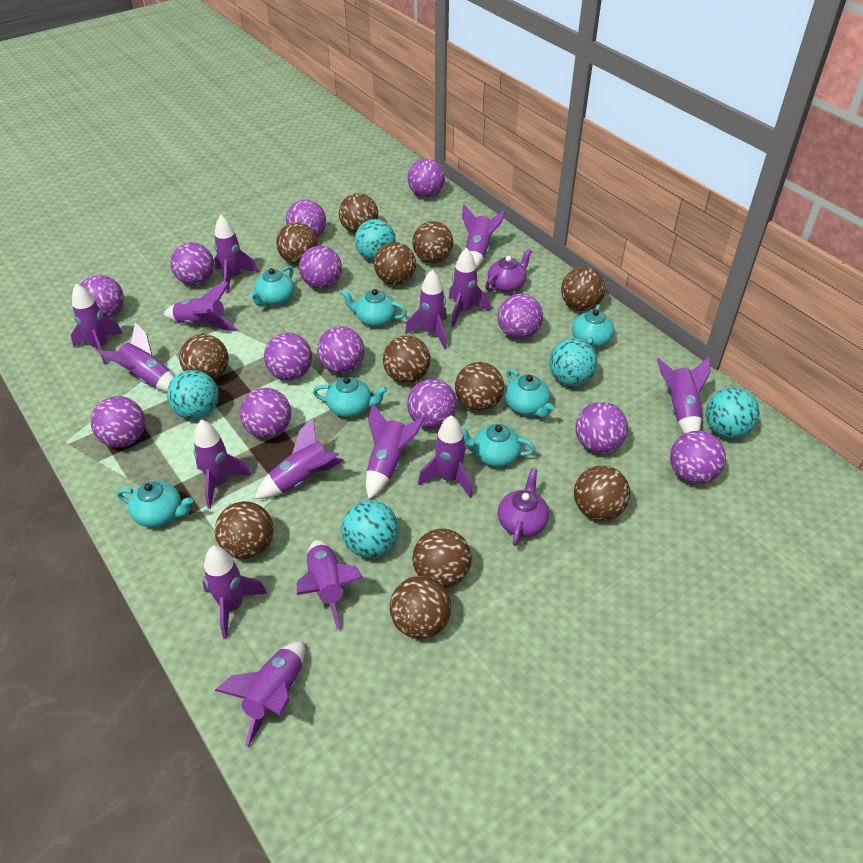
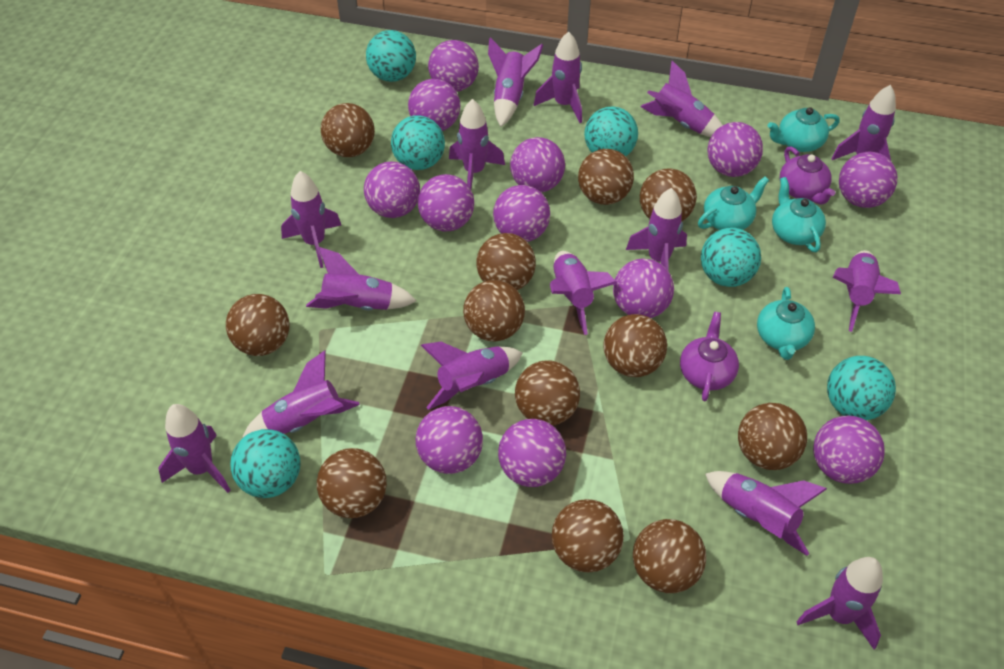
purple ball: [80,275,124,319] [91,396,145,447] [170,242,214,285] [240,388,291,438] [264,333,312,381] [286,199,326,237] [299,246,342,289] [317,327,364,374] [407,379,457,429] [408,159,445,198] [498,294,543,339] [575,402,628,453] [670,431,726,484] = 13 -> [364,161,420,218] [408,79,460,131] [416,406,483,474] [418,174,474,232] [428,40,479,92] [493,185,550,242] [498,419,566,487] [510,137,565,192] [613,258,674,318] [707,122,763,177] [813,416,885,484] [839,152,898,208] = 12
turquoise ball: [167,370,219,420] [341,500,399,558] [355,219,396,261] [549,338,597,386] [706,388,760,438] = 5 -> [230,429,301,498] [366,30,416,82] [391,115,445,170] [584,106,638,156] [701,228,761,287] [827,356,896,420] = 6
turquoise teapot: [117,481,193,527] [250,266,294,306] [313,377,387,417] [341,289,407,327] [460,424,535,467] [505,369,554,418] [572,304,614,348] = 7 -> [698,177,769,230] [757,287,815,360] [768,107,840,152] [772,177,826,252] = 4

